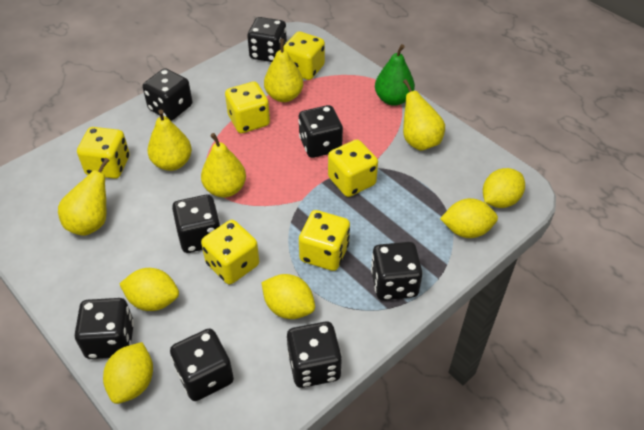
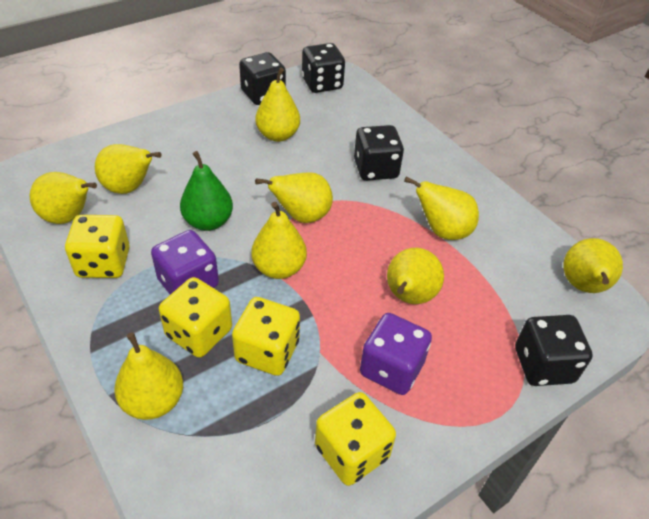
black dice: [75,298,134,359] [142,68,192,121] [170,328,234,401] [172,194,220,253] [247,17,287,62] [287,321,342,388] [298,105,343,158] [371,242,423,300] = 8 -> [239,52,286,105] [302,43,345,93] [354,125,404,181] [515,315,593,386] = 4
purple dice: none = 0 -> [151,230,219,295] [360,313,432,395] = 2
yellow dice: [77,127,130,179] [201,220,259,284] [225,81,270,133] [283,31,325,80] [299,210,350,271] [328,139,378,197] = 6 -> [65,215,130,278] [159,277,232,358] [232,297,300,376] [315,392,396,486] = 4
yellow lemon: [103,342,153,404] [120,268,179,311] [261,274,315,319] [440,198,498,238] [483,168,525,208] = 5 -> none = 0
yellow pear: [58,158,110,236] [147,109,192,171] [201,133,246,198] [264,39,303,102] [403,79,445,151] = 5 -> [30,172,97,224] [95,144,162,194] [114,332,183,420] [251,202,307,279] [255,68,300,142] [255,172,333,223] [387,248,444,304] [404,176,479,240] [563,238,623,293] = 9

